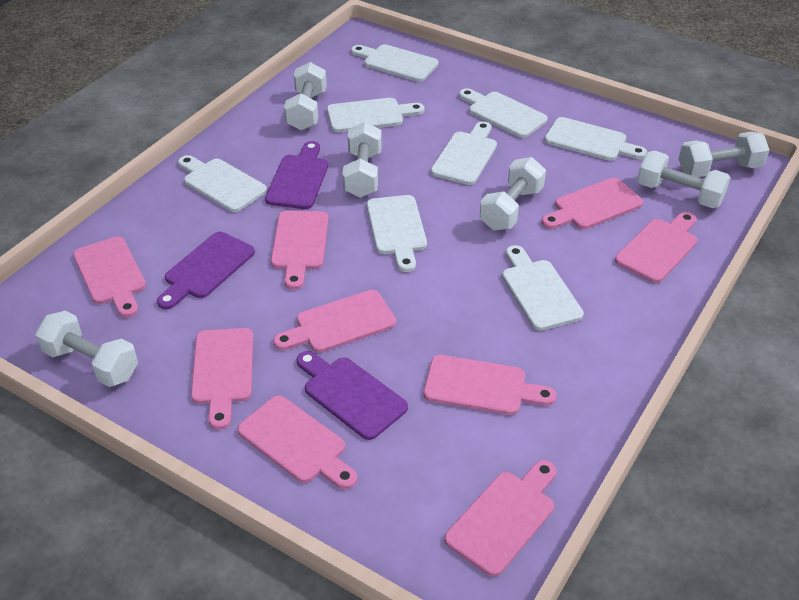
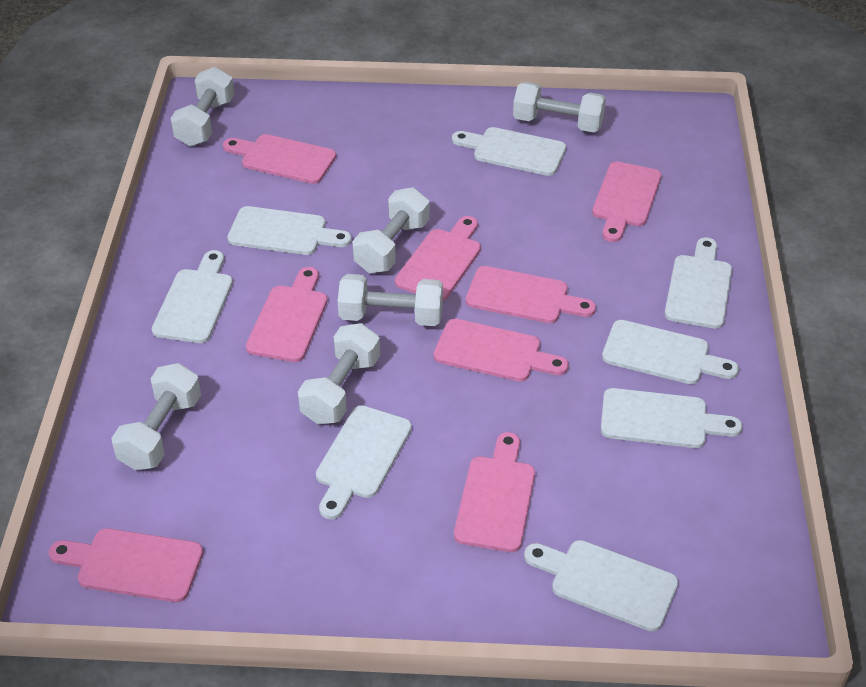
pink cutting board: [73,237,146,318] [191,328,253,430] [238,396,357,489] [271,211,328,290] [273,290,396,353] [424,355,556,415] [445,460,556,577] [542,178,643,229] [615,212,698,283] = 9 -> [48,528,203,602] [223,134,336,184] [246,267,328,362] [395,216,481,301] [434,319,569,382] [454,432,535,552] [466,266,596,323] [592,162,661,242] = 8
purple cutting board: [157,232,255,309] [265,141,328,209] [296,351,408,440] = 3 -> none = 0

